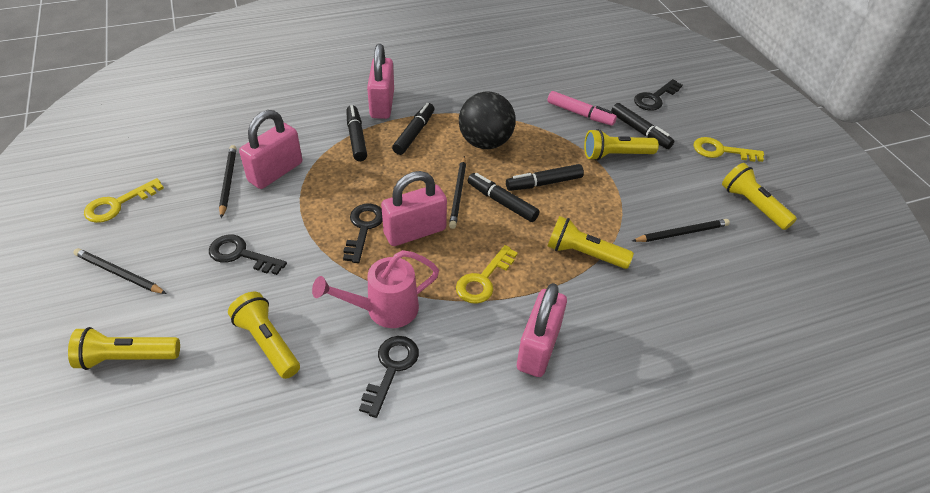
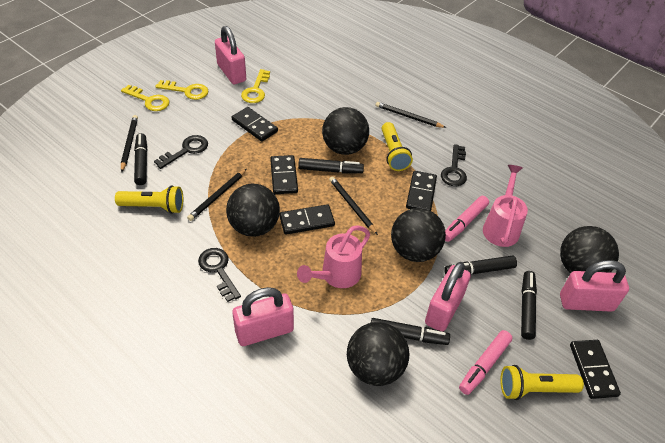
black ball: [459,92,516,149] = 1 -> [226,184,280,237] [322,107,369,155] [347,322,409,386] [391,208,446,262] [560,226,619,274] = 5
black domino: none = 0 -> [232,107,278,142] [270,155,298,194] [279,204,335,235] [406,171,437,211] [570,340,621,399] = 5
black key: [209,235,287,275] [343,204,383,263] [359,336,419,418] [634,79,682,111] = 4 -> [154,135,208,169] [198,248,241,302] [441,144,467,186] = 3
pink marker: [547,91,617,126] = 1 -> [445,196,489,242] [459,330,513,395] = 2
pink watering can: [312,250,439,328] = 1 -> [297,225,370,288] [483,165,528,247] = 2
yellow flashlight: [68,327,180,370] [228,292,300,379] [547,216,634,269] [584,129,659,161] [722,163,797,230] = 5 -> [115,185,183,214] [381,122,413,171] [500,365,584,400] = 3

